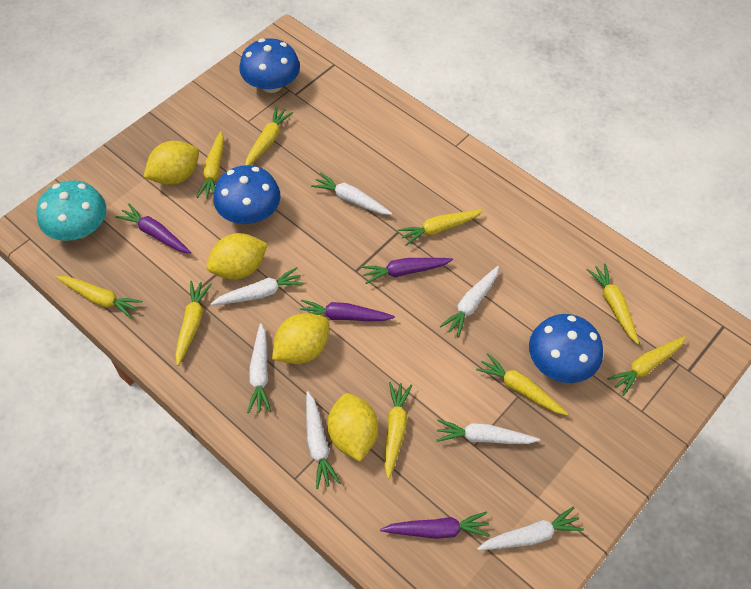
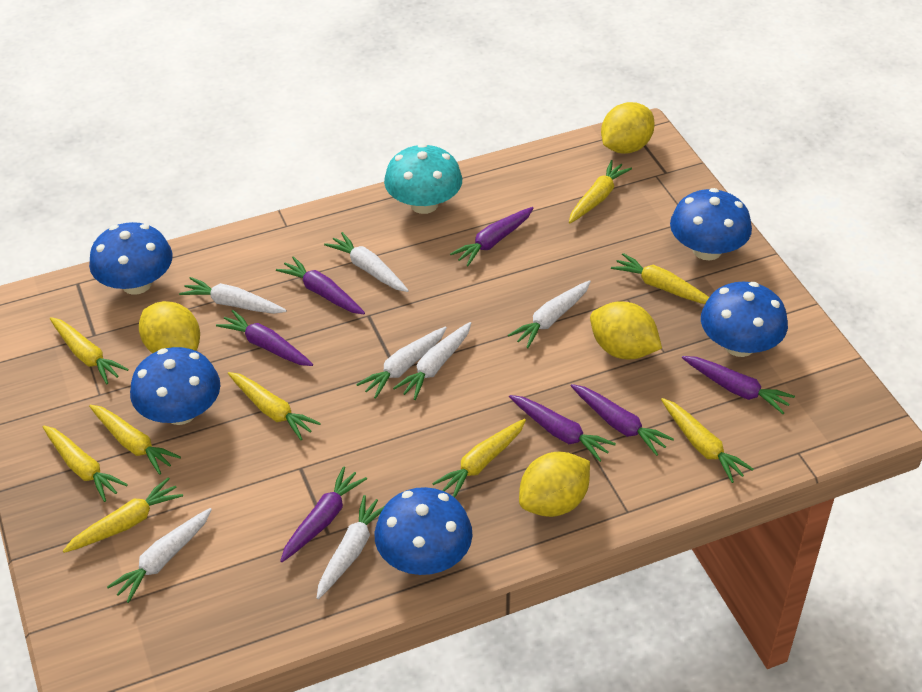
blue mushroom: [213,165,281,224] [239,38,300,93] [529,314,603,383] = 3 -> [89,222,173,295] [130,347,220,425] [375,487,473,575] [670,188,752,260] [701,282,788,357] = 5
purple carrot: [115,203,191,253] [300,299,395,321] [361,258,453,284] [380,512,490,539] = 4 -> [216,310,313,366] [276,256,365,314] [280,466,367,562] [450,207,534,266] [509,395,616,462] [571,384,674,456] [682,356,795,414] = 7

